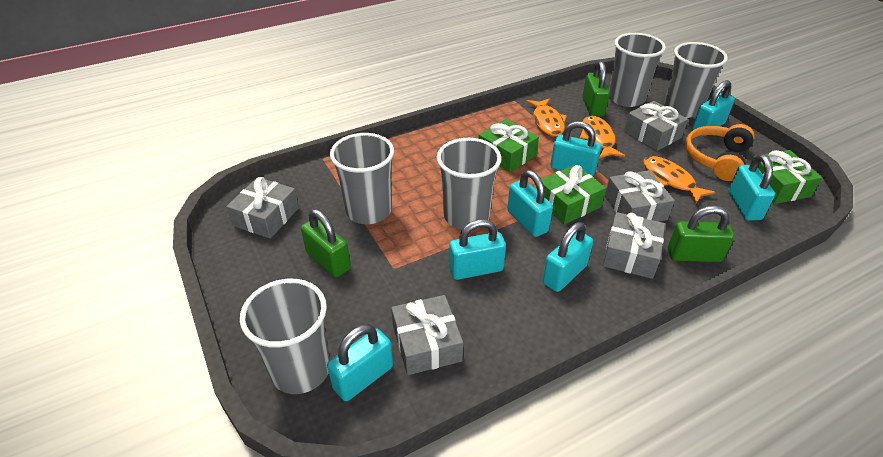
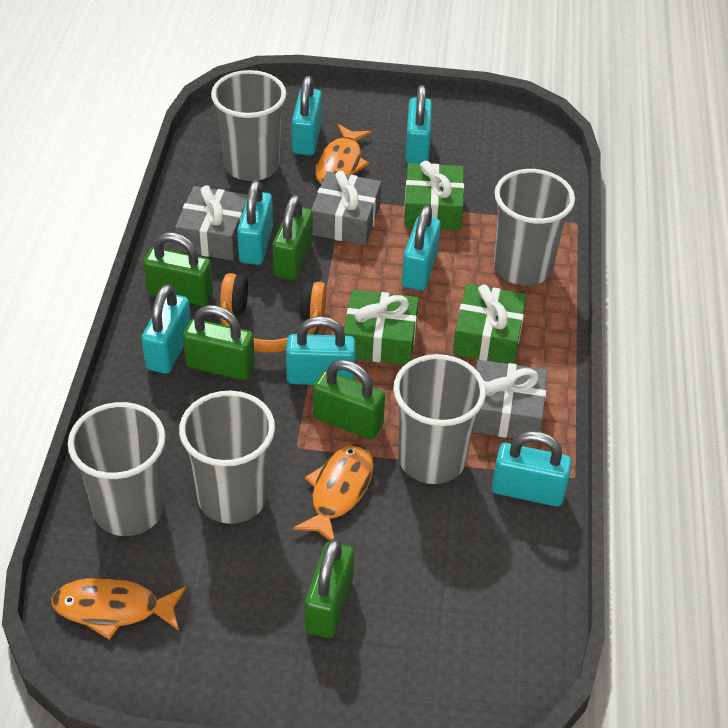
green padlock: [301,209,351,277] [582,61,610,117] [668,206,734,262] = 3 -> [143,232,213,306] [183,305,255,380] [272,195,313,280] [305,538,354,638] [313,360,385,439] = 5
grey gift: [226,177,299,239] [391,295,463,375] [603,212,665,279] [605,170,675,222] [624,101,688,151] = 5 -> [175,185,248,260] [311,171,381,245] [472,360,548,438] = 3

